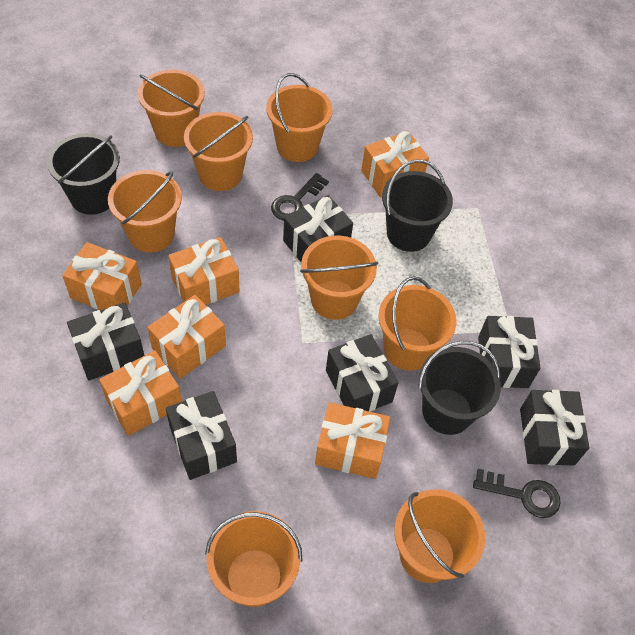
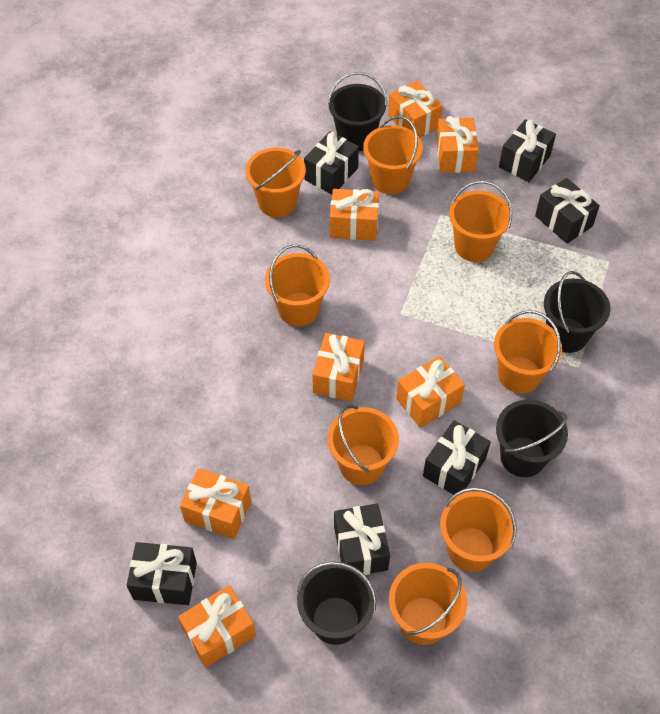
black bucket: [47,133,120,215] [382,160,453,252] [418,341,501,435] = 3 -> [297,561,376,645] [328,72,387,151] [496,400,568,477] [544,271,611,353] = 4
black key: [271,173,329,221] [473,469,561,518] = 2 -> none = 0
orange gift: [62,242,142,310] [99,350,182,436] [147,295,226,379] [168,237,240,305] [315,402,390,479] [361,131,429,198] = 6 -> [178,585,256,668] [180,468,251,539] [312,333,365,402] [330,189,379,241] [388,80,443,138] [396,356,465,428] [436,116,479,173] = 7

